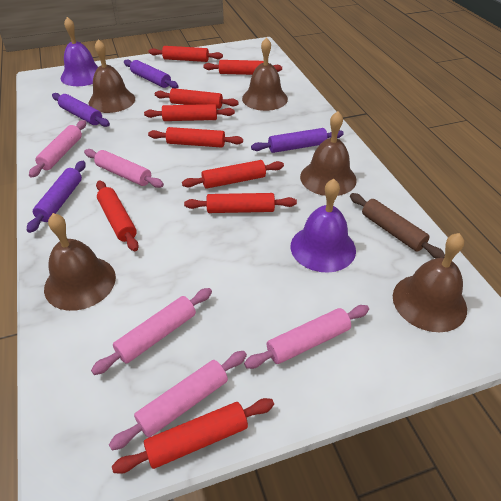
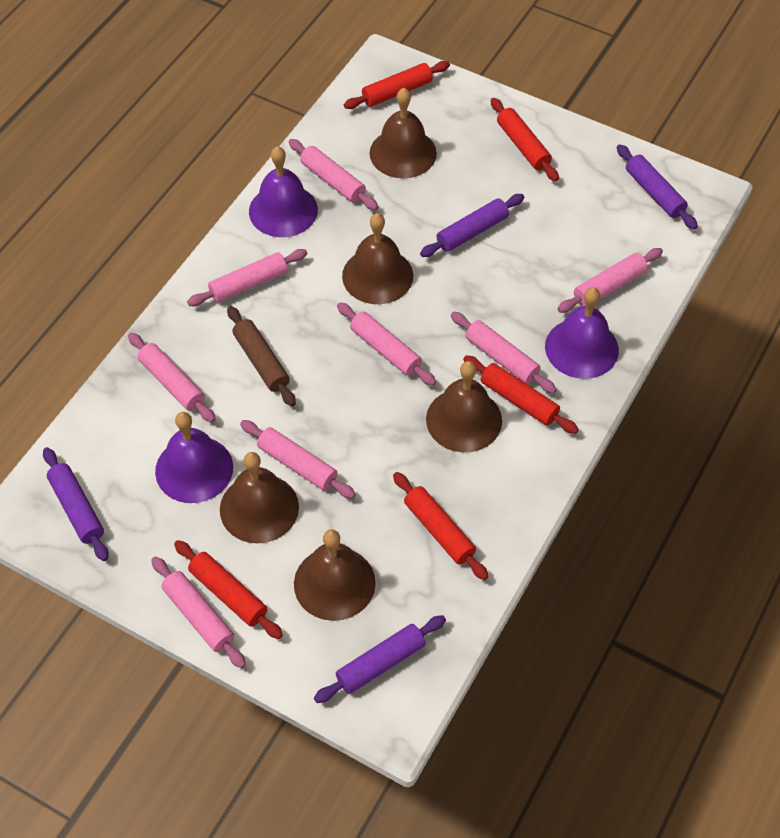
pink rolling pin: [29,120,86,178] [84,149,164,188] [91,288,212,375] [109,351,247,450] [244,305,369,369] = 5 -> [128,333,216,423] [151,556,246,668] [187,249,307,306] [240,420,356,499] [289,139,378,210] [337,302,436,386] [451,312,557,394] [558,248,663,313] = 8
purple bell: [61,17,98,86] [291,179,356,273] = 2 -> [155,412,233,503] [249,146,318,237] [545,287,619,379] = 3
red rolling pin: [96,180,139,251] [112,398,274,474] [144,104,235,121] [148,127,243,148] [149,46,223,62] [155,88,239,109] [182,160,284,189] [184,193,297,213] [203,60,282,75] = 9 -> [174,540,283,639] [344,61,450,109] [393,472,488,580] [463,355,579,434] [491,98,559,182] = 5

